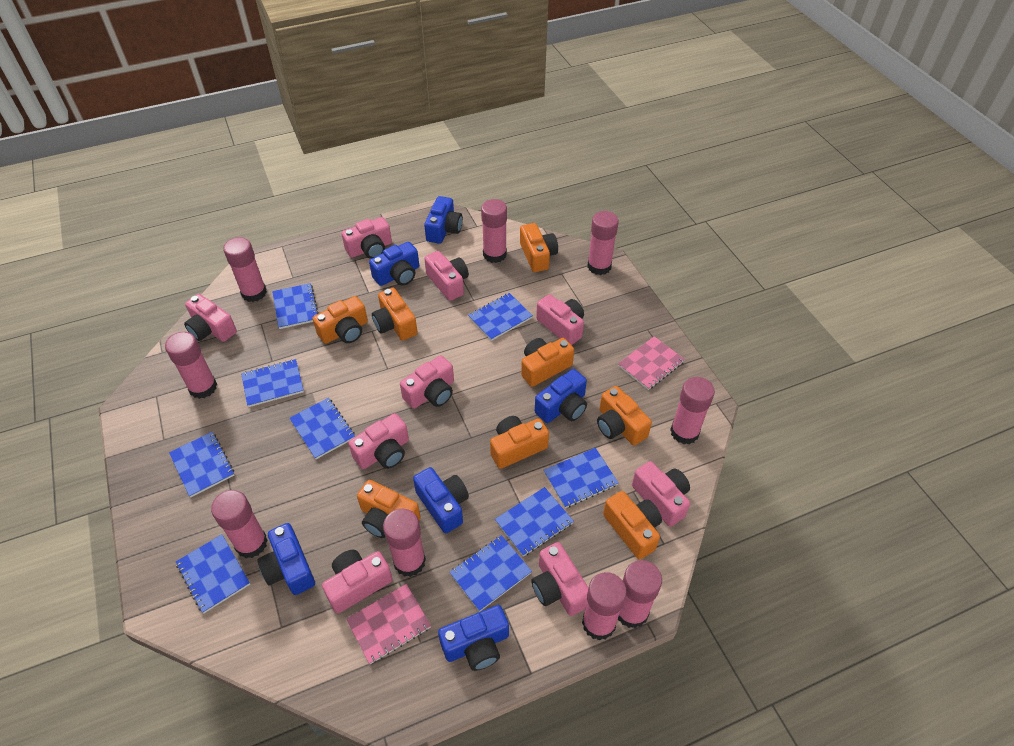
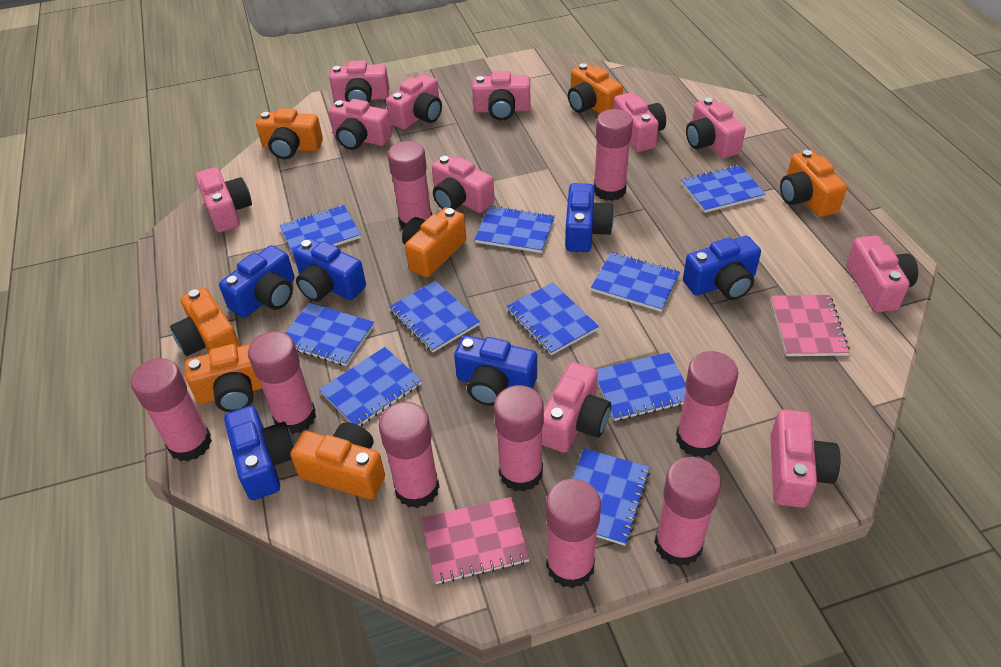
blue notebook: [169,432,234,497] [176,534,250,613] [241,359,304,407] [272,283,318,329] [289,398,355,459] [450,535,532,612] [468,293,533,341] [495,487,574,557] [543,448,619,508] = 9 -> [280,205,361,256] [285,303,374,366] [319,347,422,426] [389,281,480,352] [474,206,555,253] [506,283,599,355] [572,448,650,546] [591,252,680,312] [596,352,686,421] [681,165,766,213] = 10
orange camera: [313,296,368,344] [357,480,421,538] [372,288,418,341] [490,416,549,469] [520,223,558,272] [521,338,574,387] [597,386,652,445] [603,491,662,560] = 8 -> [170,287,240,356] [185,344,262,412] [256,108,323,159] [290,422,385,499] [402,207,467,277] [568,63,623,114] [780,150,847,217] = 7
pink camera: [184,294,237,342] [322,550,393,613] [341,217,392,259] [348,413,409,469] [400,355,454,409] [424,251,469,301] [531,542,589,616] [536,294,584,345] [632,461,690,527] = 9 -> [195,167,252,232] [329,60,389,103] [329,99,392,150] [386,74,442,130] [432,155,495,213] [472,71,531,120] [542,362,611,453] [614,92,666,152] [686,98,746,158] [770,409,841,508] [846,235,918,312] = 11

